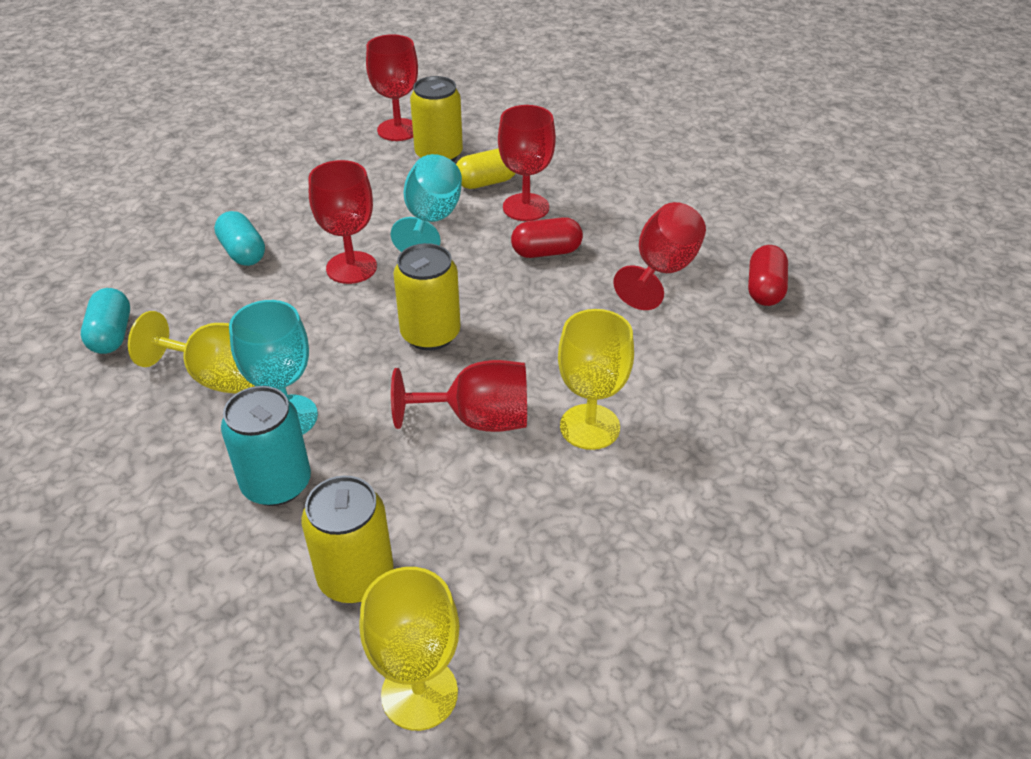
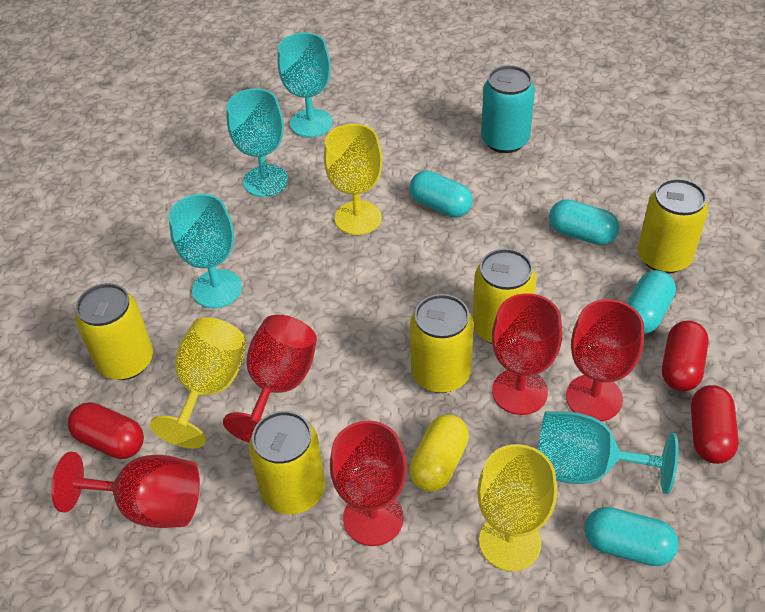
red capsule: [511,217,583,258] [748,245,788,306] = 2 -> [68,402,144,459] [662,320,709,391] [691,385,739,464] = 3
turquoise capsule: [81,288,130,354] [214,211,265,266] = 2 -> [409,170,473,218] [549,199,619,245] [584,507,679,566] [626,270,676,334] = 4
turquoise goblet: [229,300,318,435] [391,154,462,252] = 2 -> [169,194,242,308] [226,88,288,197] [278,33,333,137] [538,411,678,494] = 4
yellow can: [302,476,394,603] [393,243,461,351] [410,76,463,161] = 3 -> [75,283,153,380] [249,411,326,514] [410,294,474,393] [472,248,536,344] [638,179,708,274] = 5

